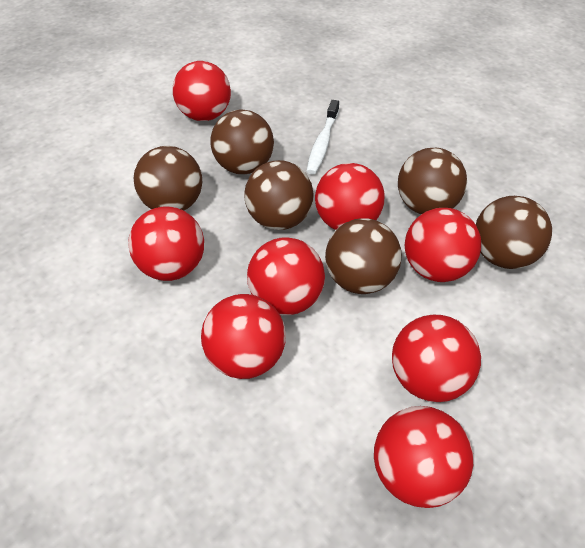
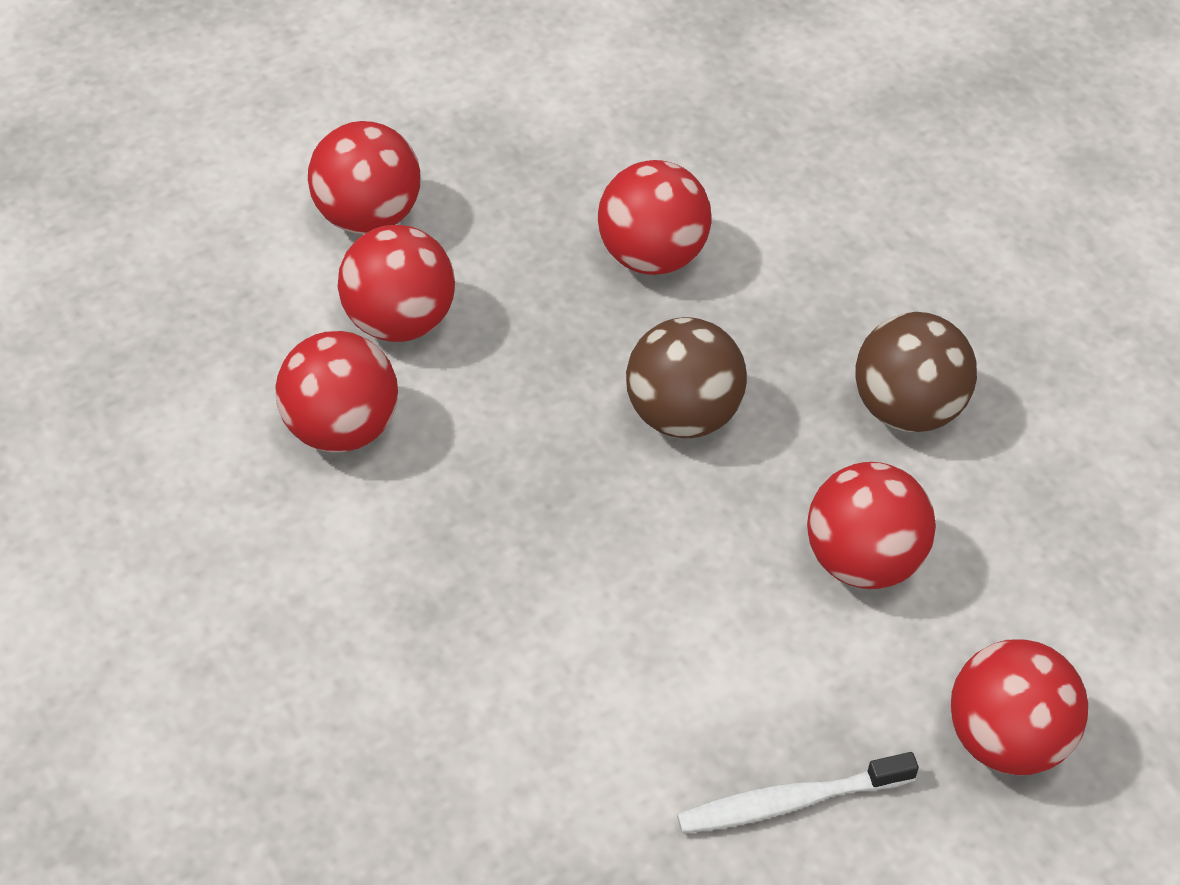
brown ball: [133,146,202,210] [210,110,274,174] [244,160,314,230] [325,218,402,294] [398,148,467,215] [476,196,552,269] = 6 -> [626,317,747,438] [855,312,977,432] = 2
red ball: [128,207,204,281] [173,61,231,121] [201,294,286,379] [247,237,325,315] [315,163,385,230] [374,406,473,508] [392,315,481,402] [405,208,482,282] = 8 -> [275,331,398,453] [308,121,420,234] [338,225,455,342] [598,160,712,275] [807,462,936,589] [951,639,1088,775] = 6

